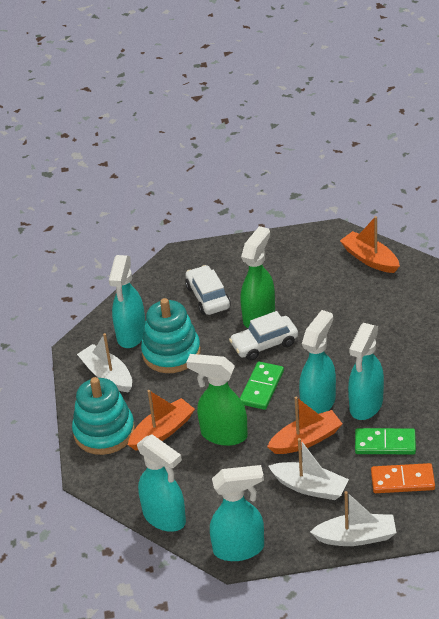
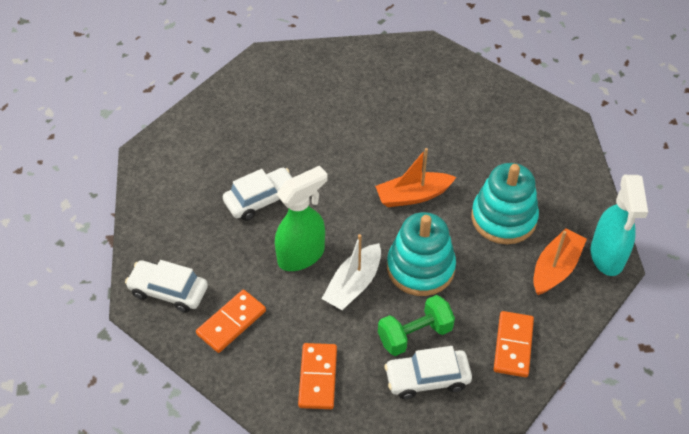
green domino: [240,361,284,410] [355,428,416,454] = 2 -> none = 0
green dumbbell: none = 0 -> [378,295,455,356] = 1
green spray bottle: [186,354,248,446] [240,226,275,328] = 2 -> [275,165,328,271] = 1
orange boat: [128,390,195,451] [267,397,343,454] [340,216,400,273] = 3 -> [375,148,456,207] [533,228,587,295] = 2
orange domino: [371,463,435,493] = 1 -> [196,290,266,353] [298,343,337,409] [494,311,534,377] = 3
turquoise spray bottle: [109,255,145,348] [137,434,186,532] [210,465,264,561] [299,310,336,414] [348,323,384,420] = 5 -> [590,175,648,276] = 1
white boat: [77,333,132,393] [268,438,349,500] [310,491,396,546] = 3 -> [322,234,381,310] = 1
white car: [185,265,231,315] [229,311,298,360] = 2 -> [125,260,208,313] [223,168,292,221] [384,346,472,399] = 3

